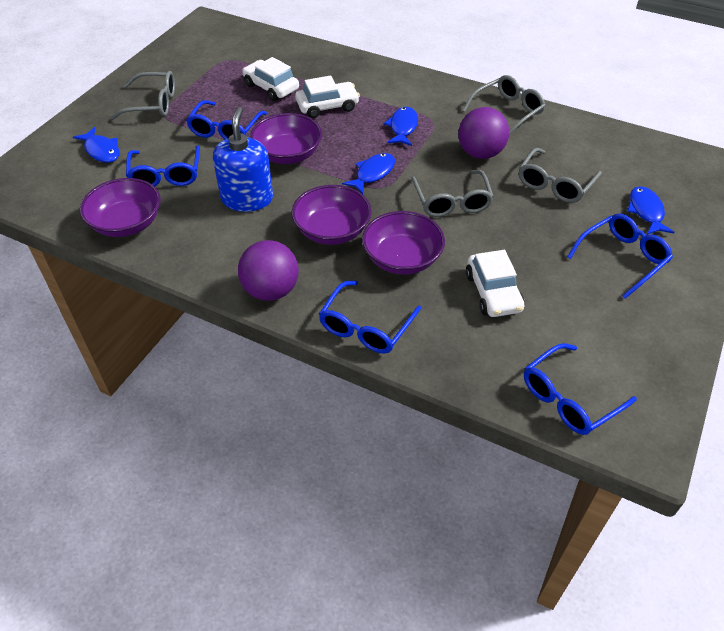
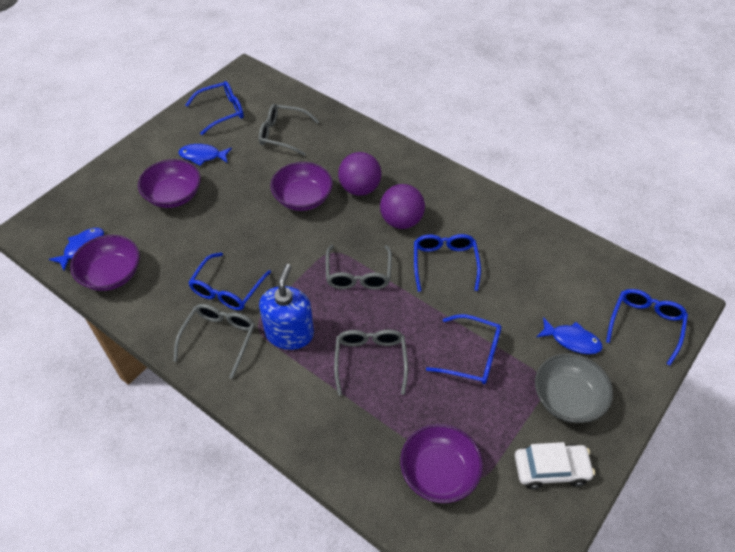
blue fish: [73,127,120,163] [342,153,395,194] [384,107,418,146] [627,186,674,235] = 4 -> [49,228,104,271] [179,144,232,166] [537,317,603,354] = 3
grey bowl: none = 0 -> [535,353,613,423] = 1
white car: [243,57,299,101] [295,75,360,118] [466,250,525,317] = 3 -> [515,442,595,489] = 1

